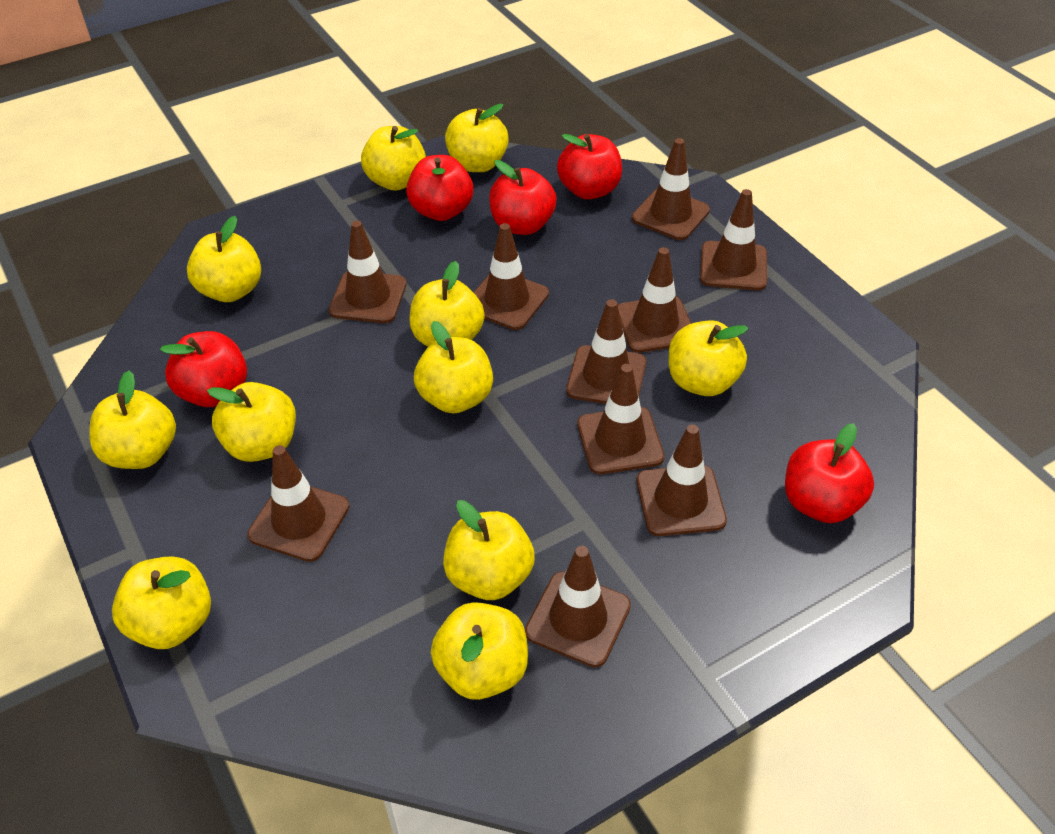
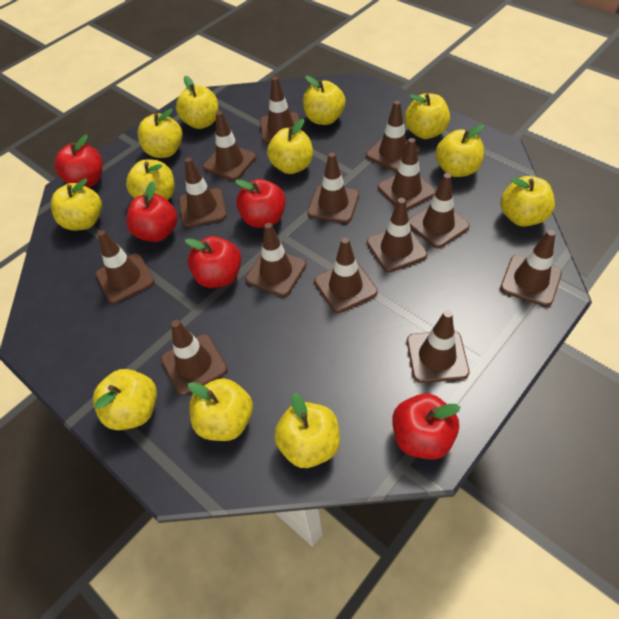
brown traffic cone: [247,445,349,562] [329,221,407,323] [473,223,549,330] [525,546,631,667] [566,299,646,404] [578,364,664,474] [618,247,692,353] [632,138,710,240] [637,424,727,536] [700,189,767,291] = 10 -> [96,230,155,304] [161,320,227,396] [179,158,227,227] [203,111,256,180] [245,223,306,297] [260,76,302,143] [307,153,359,223] [314,237,378,313] [366,101,420,172] [367,198,428,272] [378,138,436,210] [407,310,469,383] [409,173,470,248] [500,230,562,307] = 14
yellow apple: [89,371,176,469] [112,556,211,649] [187,216,261,302] [207,382,296,462] [361,126,426,191] [410,261,485,347] [414,321,493,413] [431,602,528,700] [443,500,535,600] [445,104,509,172] [669,320,749,396] = 11 -> [51,179,102,230] [93,369,157,430] [126,160,175,200] [138,109,183,158] [176,76,219,129] [188,378,253,441] [267,119,313,174] [274,393,340,468] [303,76,346,125] [405,93,450,139] [435,124,484,177] [501,176,555,227] = 12

